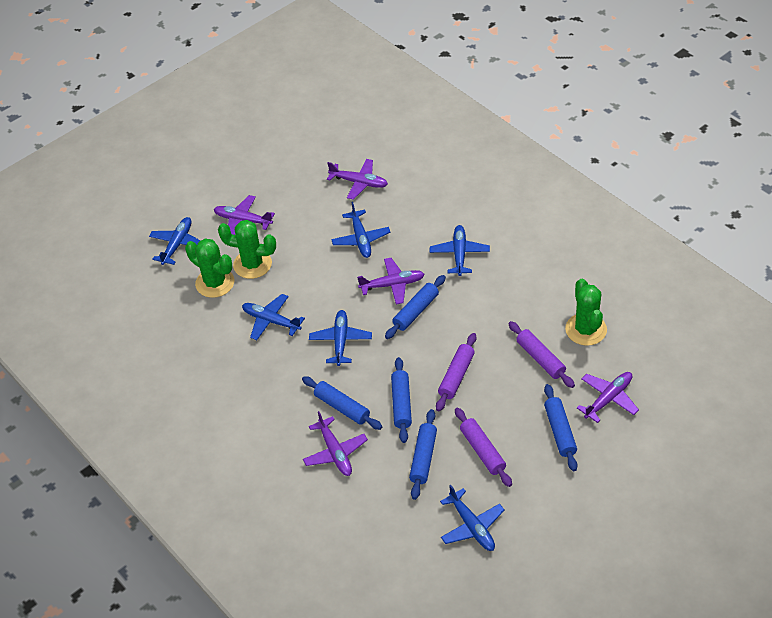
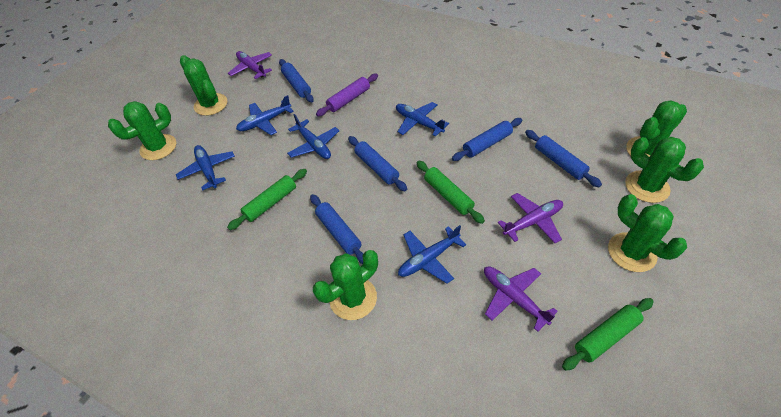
blue plane: [149,217,201,265] [242,294,305,340] [309,310,372,366] [331,202,391,258] [430,225,490,276] [440,485,504,551] = 6 -> [176,145,235,190] [236,95,294,135] [287,114,339,159] [396,102,449,137] [398,225,467,284] = 5
green cactus: [185,238,235,298] [218,220,276,279] [565,279,607,346] = 3 -> [108,101,176,160] [180,55,227,116] [313,250,378,320] [608,194,687,272] [625,137,704,203] [626,100,687,157] = 6
green rolling pin: none = 0 -> [227,169,307,230] [416,160,485,224] [562,298,654,371] = 3
purple plane: [214,195,275,235] [303,411,368,476] [327,159,388,200] [357,258,425,304] [577,372,639,423] = 5 -> [228,51,272,79] [484,266,558,332] [498,193,563,243] = 3
purple rolling pin: [436,333,476,411] [455,407,512,487] [508,321,575,388] = 3 -> [316,74,378,116] = 1

